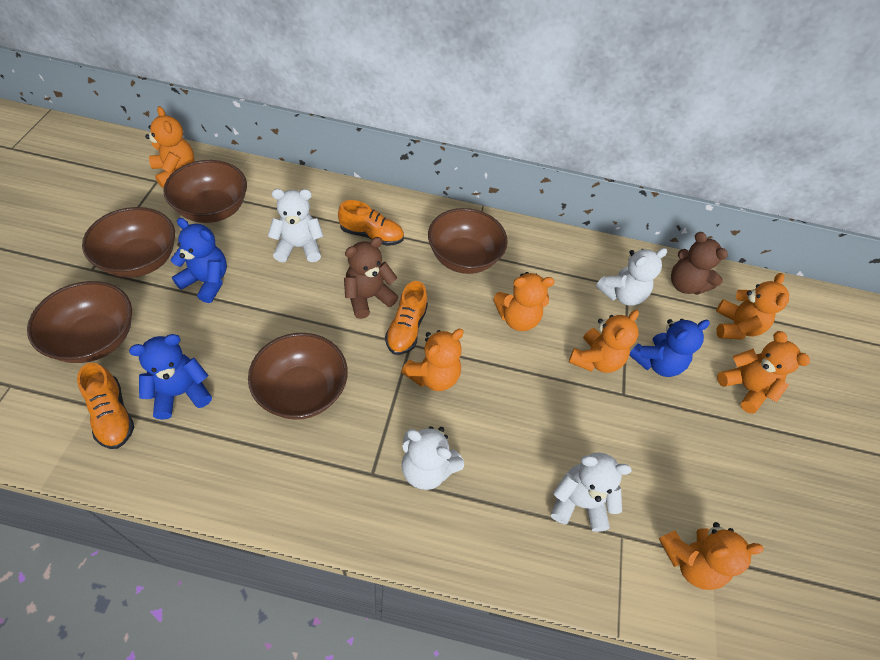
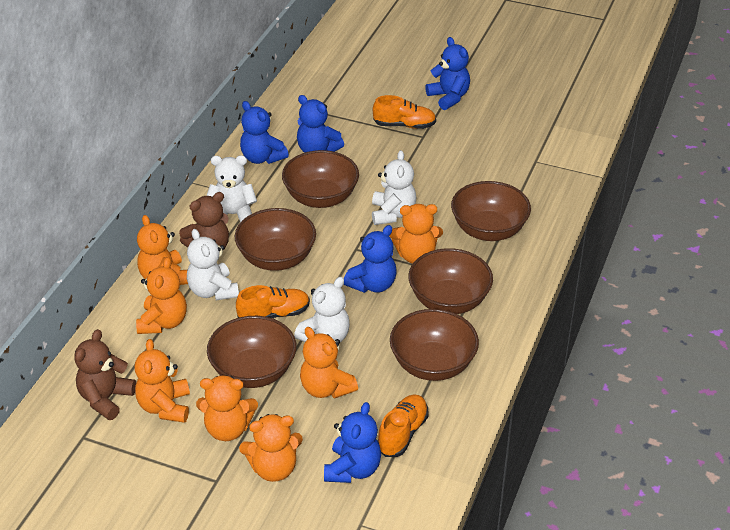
blue teddy bear: [129,334,212,420] [171,218,227,303] [629,319,710,377] = 3 -> [240,101,289,164] [297,95,344,153] [324,402,381,483] [344,225,396,293] [425,37,470,110] = 5
brown bowl: [27,281,132,363] [82,207,175,278] [163,160,247,223] [248,333,348,420] [428,208,508,274] = 5 -> [207,316,296,388] [235,208,316,271] [282,150,359,208] [390,309,479,381] [409,248,493,314] [451,181,531,241] = 6

